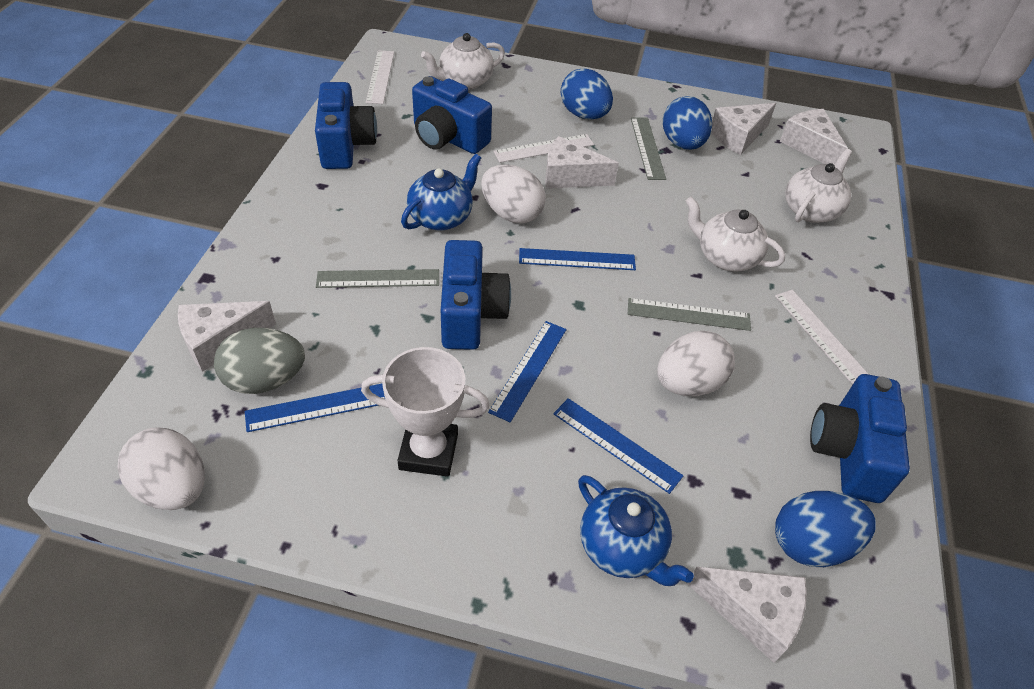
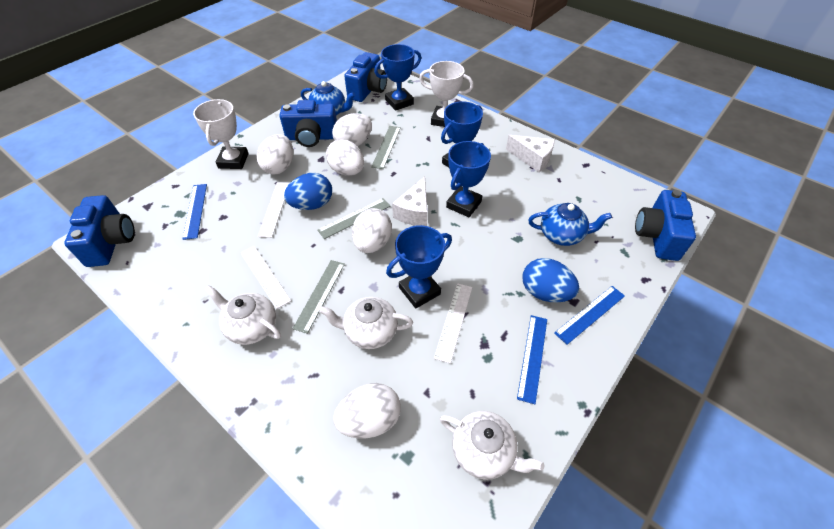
blue egg: [561,68,613,120] [663,96,712,150] [775,491,876,567] = 3 -> [284,173,332,210] [522,258,579,303] = 2
blue ruler: [245,384,385,432] [488,321,567,422] [519,248,636,270] [553,398,683,494] = 4 -> [183,184,207,240] [517,315,547,404] [554,286,625,345] = 3
blue trophy: none = 0 -> [374,44,421,111] [386,225,452,308] [441,101,483,167] [446,141,491,217] = 4
grey egg: [214,328,305,394] = 1 -> none = 0
white cheese: [178,301,276,372] [545,136,619,189] [687,567,807,663] [711,103,776,155] [780,109,848,164] = 5 -> [392,176,428,226] [506,135,555,172] = 2
white egg: [117,427,205,510] [481,165,546,224] [657,331,735,396] = 3 -> [257,134,293,174] [326,139,364,176] [332,113,372,146] [333,383,401,439] [352,208,392,253] = 5
white trophy: [361,347,490,477] = 1 -> [193,99,248,169] [419,61,474,127] = 2

